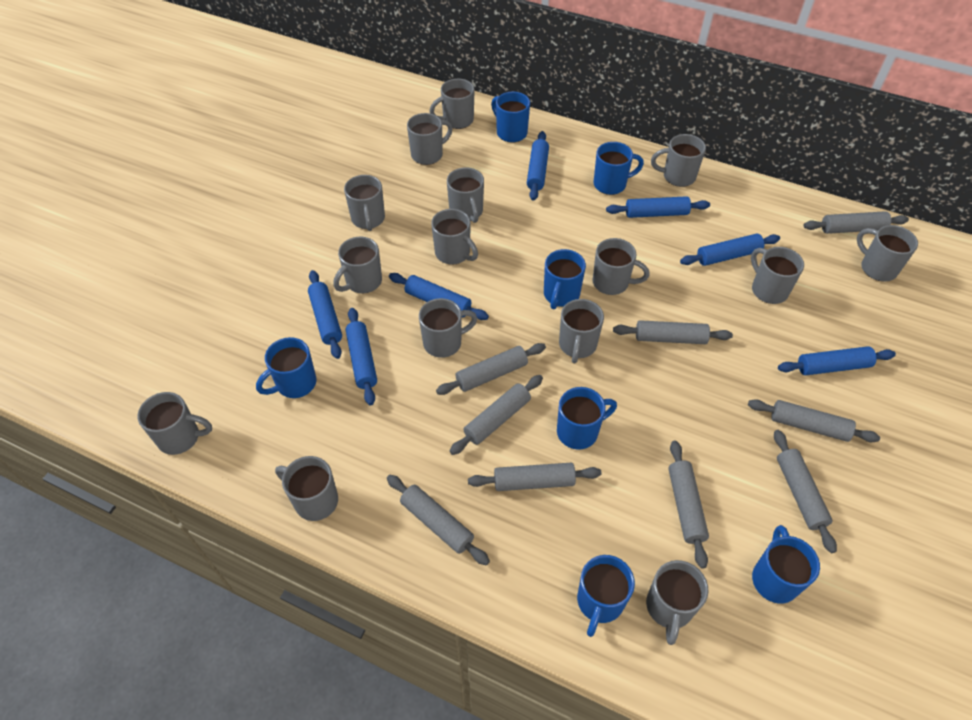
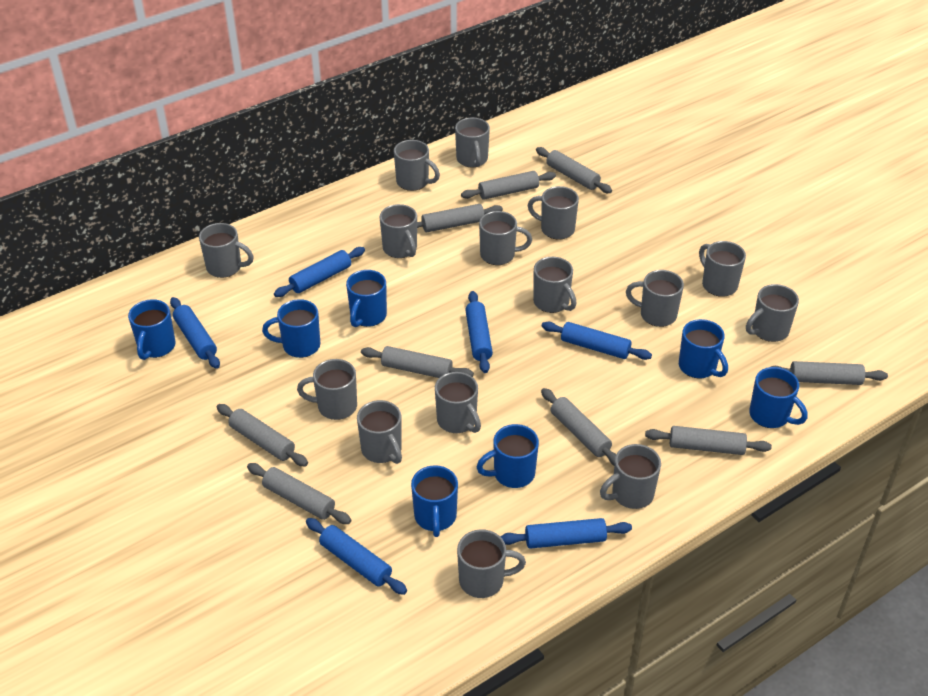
blue rolling pin: [308,270,342,359] [346,308,377,405] [389,273,489,320] [527,131,549,201] [606,196,710,218] [680,234,780,266] [778,346,896,375] = 7 -> [170,297,220,369] [274,247,365,297] [306,518,407,595] [465,291,493,373] [500,518,632,549] [542,321,652,360] = 6

